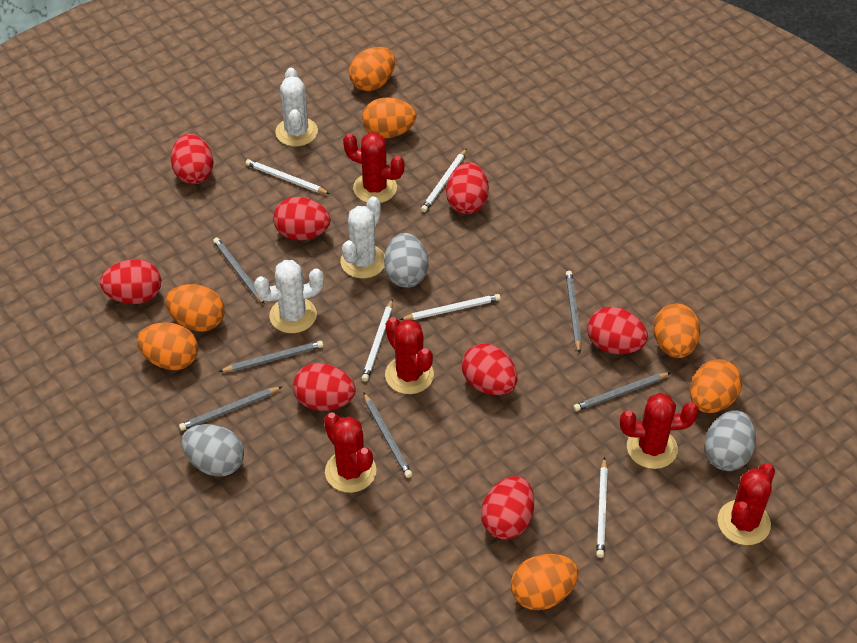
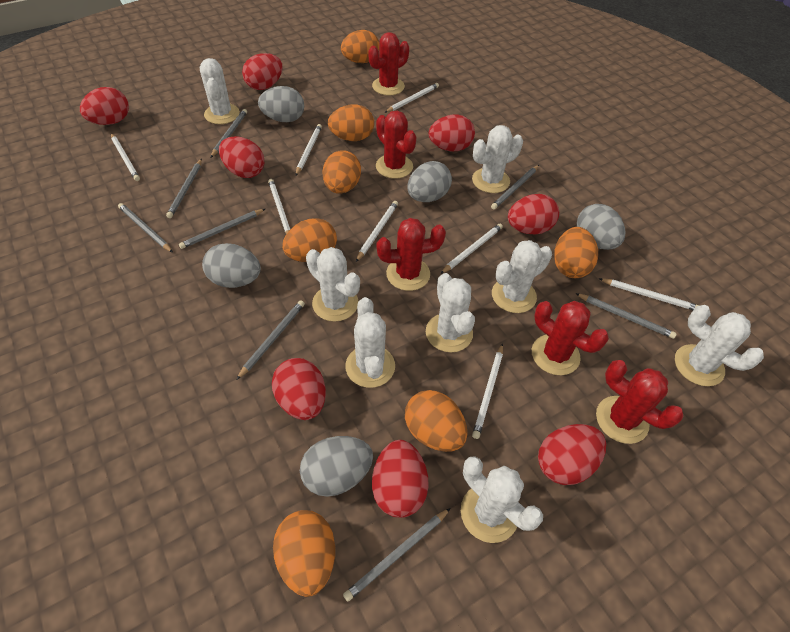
grey egg: [182,424,244,477] [384,233,428,288] [704,410,756,471] = 3 -> [202,243,261,288] [258,86,304,122] [300,436,373,497] [407,161,452,202] [577,204,626,250] = 5
grey pencil: [179,387,282,431] [213,237,265,304] [219,341,323,372] [364,393,412,478] [566,271,582,353] [573,373,670,411] = 6 -> [118,203,173,253] [166,159,202,218] [179,209,265,249] [211,109,247,158] [236,300,305,380] [343,508,450,602] [491,165,539,209] [575,293,677,339] = 8
white cactus: [254,260,324,333] [275,68,318,146] [340,196,385,278] = 3 -> [200,58,240,124] [306,247,360,322] [345,297,395,388] [426,273,475,352] [461,456,543,543] [472,125,523,193] [492,240,552,313] [675,305,764,386] = 8
white pencil: [246,159,330,194] [362,299,393,381] [400,294,501,320] [421,148,467,212] [596,457,608,558] = 5 -> [111,133,140,181] [268,179,290,234] [295,124,322,176] [356,201,398,262] [384,83,439,113] [440,224,503,274] [472,343,503,439] [599,278,700,310] = 8

